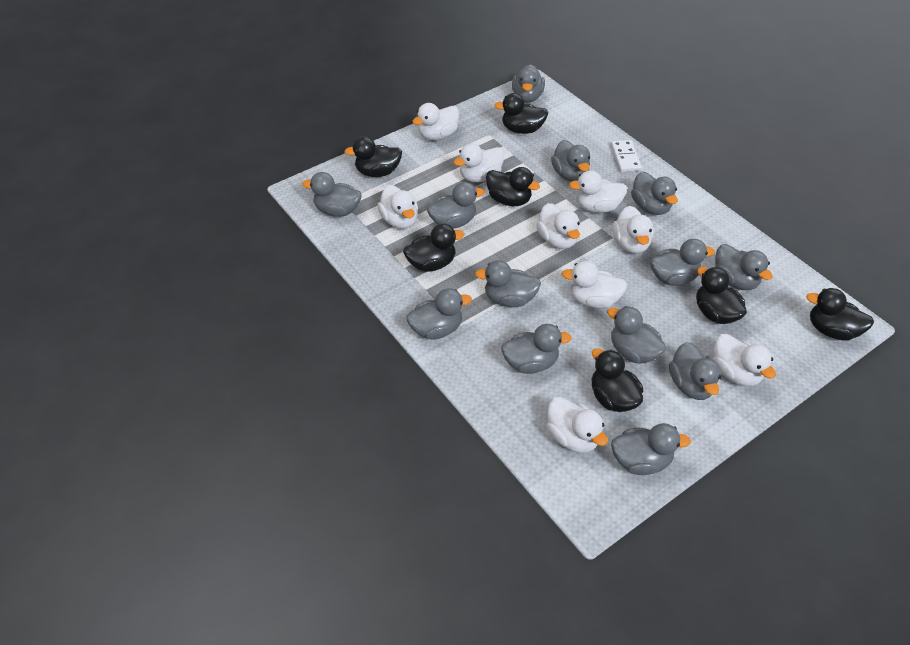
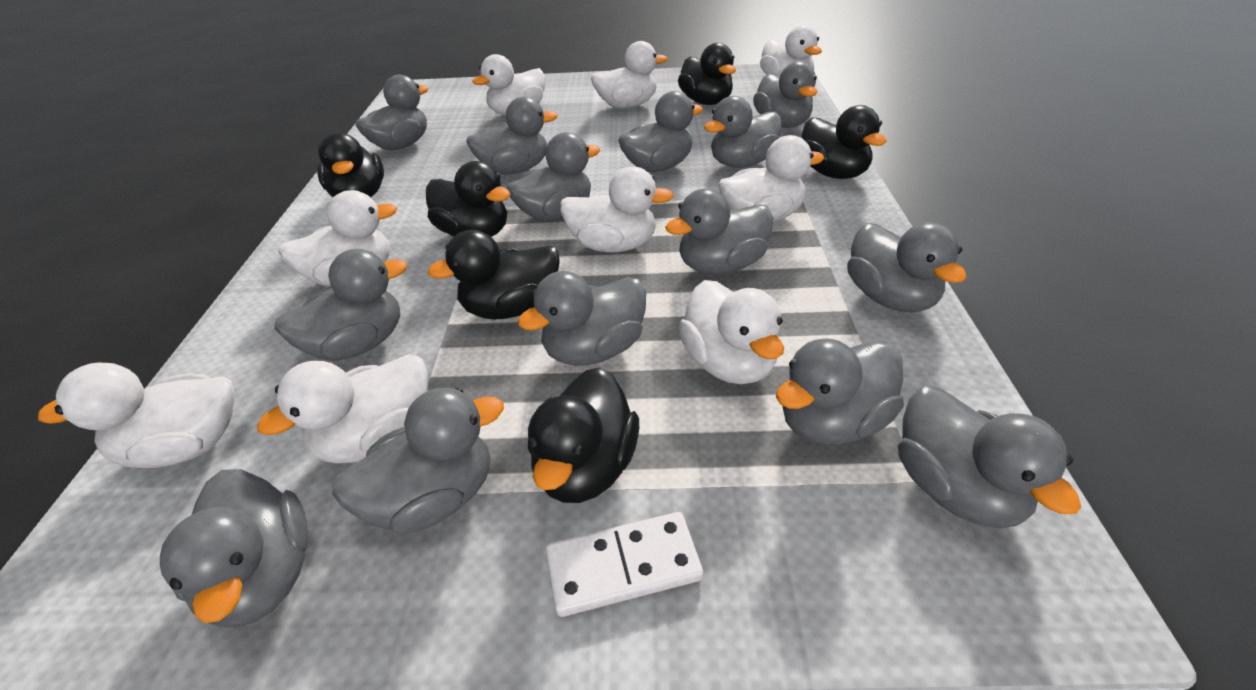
black duck: [344,136,402,177] [403,224,464,272] [486,167,540,206] [494,93,548,134] [592,348,643,412] [696,267,747,324] [806,288,874,340] = 7 -> [317,132,384,198] [426,161,511,237] [427,230,560,320] [528,367,639,503] [678,43,736,105] [801,105,887,179] = 6
grey duck: [302,172,362,217] [406,288,472,340] [427,182,484,229] [475,260,541,307] [501,324,572,374] [512,64,545,103] [551,140,590,182] [607,306,666,364] [611,423,691,475] [631,172,678,215] [650,239,715,286] [669,342,721,400] [715,244,773,290] = 13 -> [160,469,308,628] [274,249,407,361] [332,388,504,534] [356,75,429,150] [466,97,558,175] [506,132,600,221] [517,271,646,366] [618,91,703,172] [665,189,773,274] [704,96,782,168] [753,61,817,128] [776,338,904,445] [847,222,967,313] [898,386,1081,529] = 14

